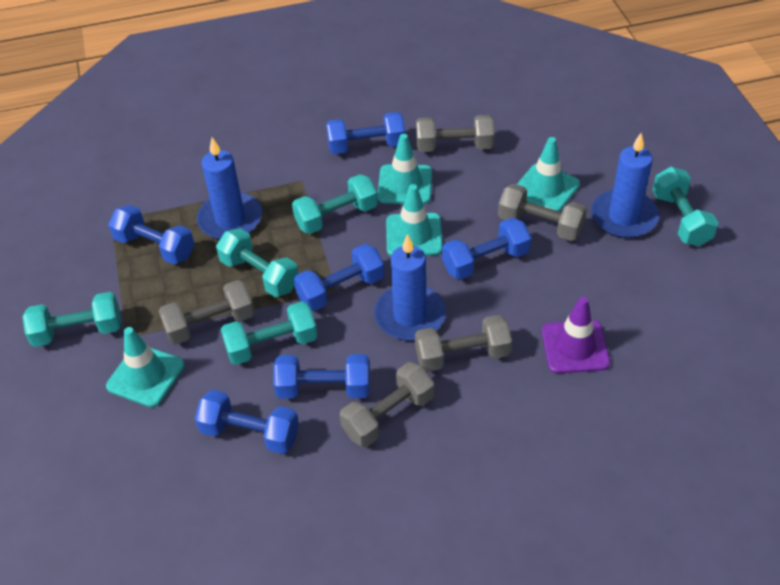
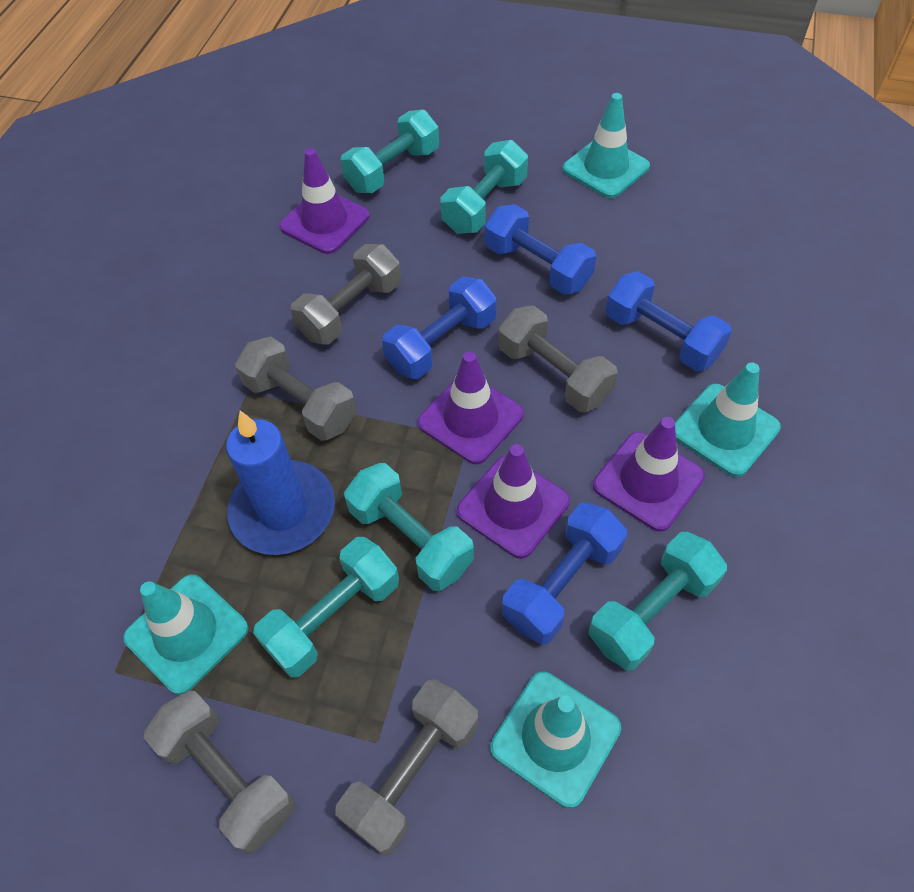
blue candle: [197,137,262,239] [374,234,446,341] [591,133,659,238] = 3 -> [226,411,335,555] = 1
blue dumbbell: [108,205,195,265] [195,390,299,454] [273,354,370,399] [294,244,385,311] [326,112,405,154] [442,218,531,280] = 6 -> [382,277,497,379] [485,204,596,295] [502,502,627,645] [606,271,732,371] = 4
purple traffic cone: [542,297,610,374] = 1 -> [279,148,370,254] [418,352,524,464] [457,444,570,559] [593,417,705,532] = 4

